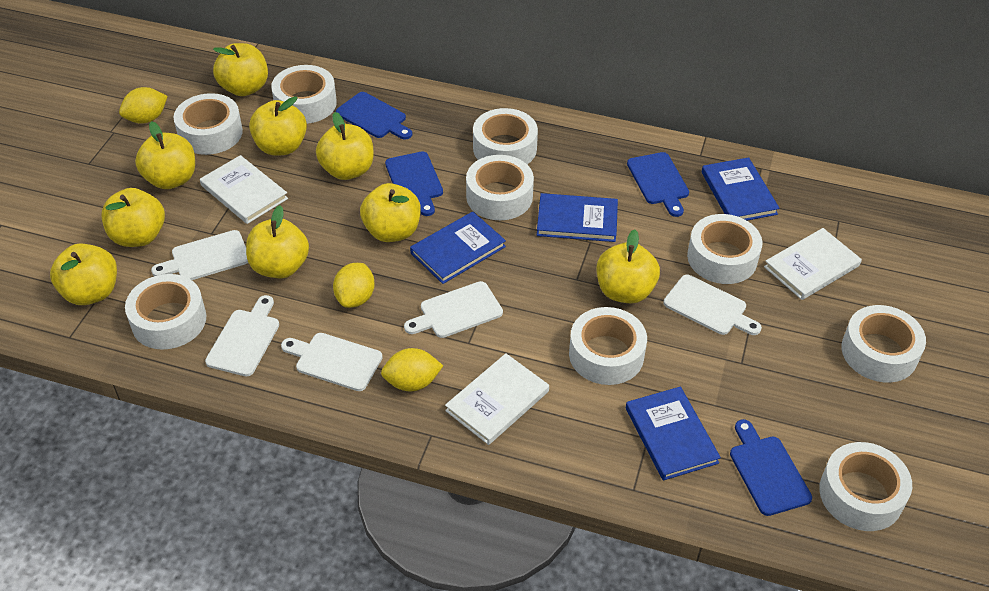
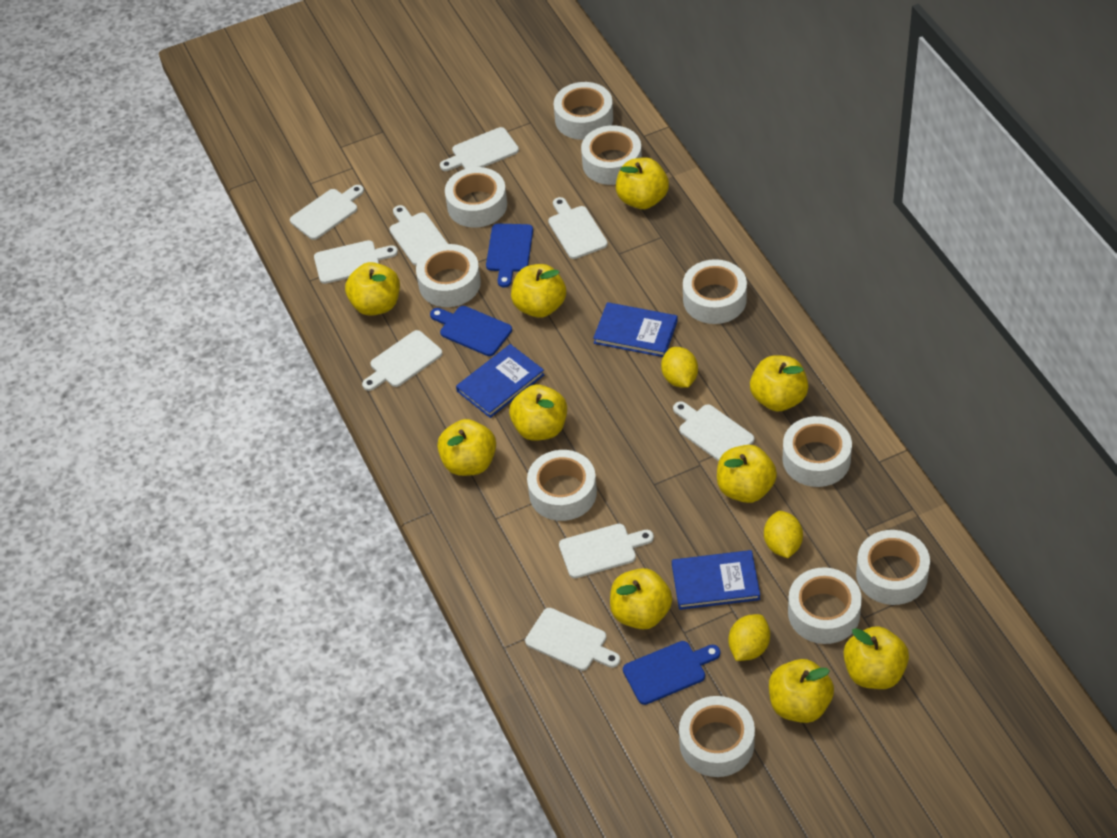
blue book: [410,212,506,284] [537,193,618,242] [626,387,721,481] [702,157,780,221] = 4 -> [456,344,544,418] [593,302,678,357] [672,550,760,610] = 3
blue cutting board: [336,92,412,140] [385,151,443,216] [627,152,689,217] [730,419,812,516] = 4 -> [430,306,512,356] [486,224,533,288] [623,641,720,705] = 3
white book: [200,155,288,224] [445,353,549,445] [764,228,862,300] = 3 -> none = 0
white cutting board: [151,230,248,280] [205,295,279,376] [281,333,383,391] [404,281,503,338] [663,275,762,335] = 5 -> [290,185,364,240] [314,240,398,284] [362,330,443,391] [390,205,448,265] [440,127,519,171] [525,608,620,671] [548,197,608,259] [559,524,654,578] [673,401,754,461] = 9
white tape: [125,274,206,350] [173,93,243,155] [271,65,337,124] [466,155,534,220] [473,108,538,164] [569,307,647,385] [687,214,762,284] [819,442,912,531] [841,305,926,382] = 9 -> [416,244,481,307] [445,167,507,228] [527,450,597,521] [554,82,613,140] [581,125,642,185] [679,696,755,777] [683,259,747,324] [783,416,852,487] [788,567,862,644] [856,530,930,605] = 10
yellow apple: [50,243,117,305] [101,188,165,247] [135,121,195,189] [213,43,268,96] [246,205,309,278] [249,96,307,156] [316,112,373,180] [360,183,421,242] [597,230,660,304] = 9 -> [345,262,400,316] [437,419,496,476] [509,385,567,441] [511,264,566,318] [610,568,672,629] [616,157,669,209] [717,445,777,503] [750,355,808,412] [769,659,834,723] [844,626,909,689] = 10

